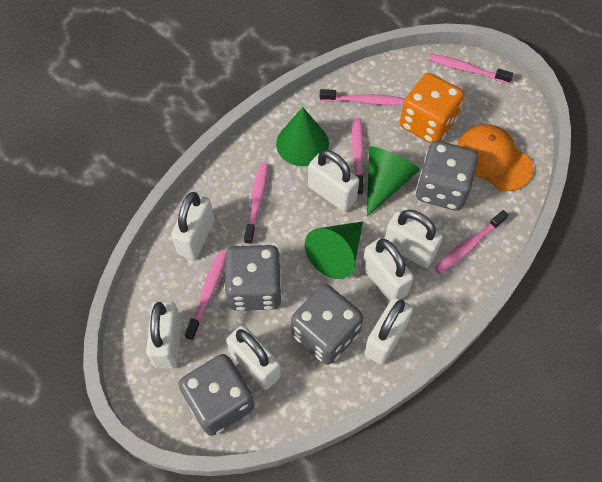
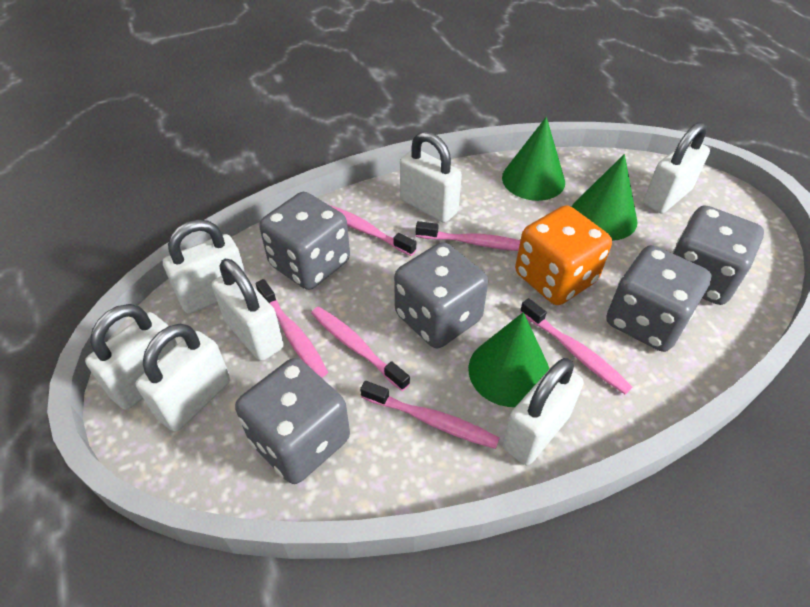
grey dice: [178,354,254,436] [224,245,282,311] [291,284,363,365] [416,141,479,211] = 4 -> [235,358,350,484] [259,192,350,290] [394,242,488,348] [606,245,711,352] [672,205,764,305] = 5
orange cap: [457,124,533,192] = 1 -> none = 0

